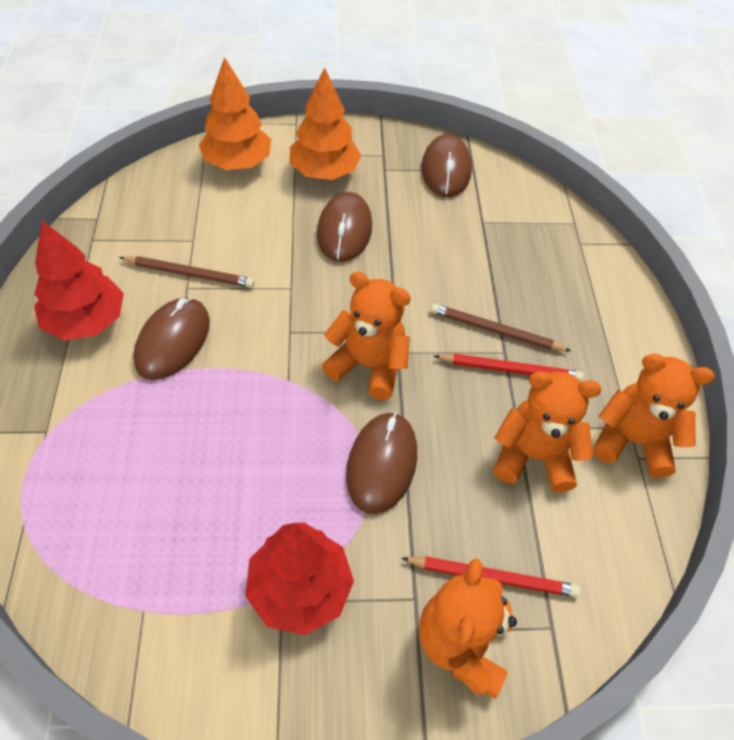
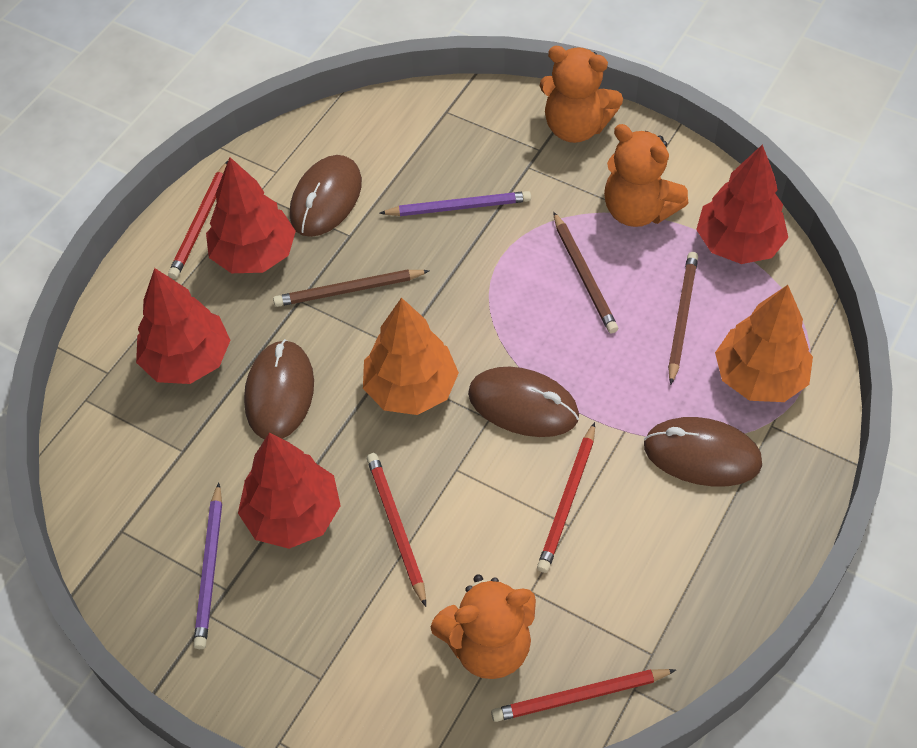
brown pencil: [119,256,255,288] [430,304,571,351] = 2 -> [273,269,430,307] [553,212,618,334] [668,252,698,385] = 3
orange teddy bear: [322,272,411,400] [419,558,517,699] [493,372,601,492] [593,354,714,478] = 4 -> [431,574,536,679] [539,46,623,143] [604,124,689,227] = 3
purple pencil: none = 0 -> [193,482,222,649] [379,191,531,216] = 2
red pencil: [401,556,581,597] [434,354,584,382] = 2 -> [168,161,228,279] [367,453,426,607] [491,669,676,722] [537,422,595,573] = 4
red tree: [34,221,124,341] [245,522,354,635] = 2 -> [136,268,230,384] [206,157,296,273] [238,433,341,549] [696,144,788,264] = 4

